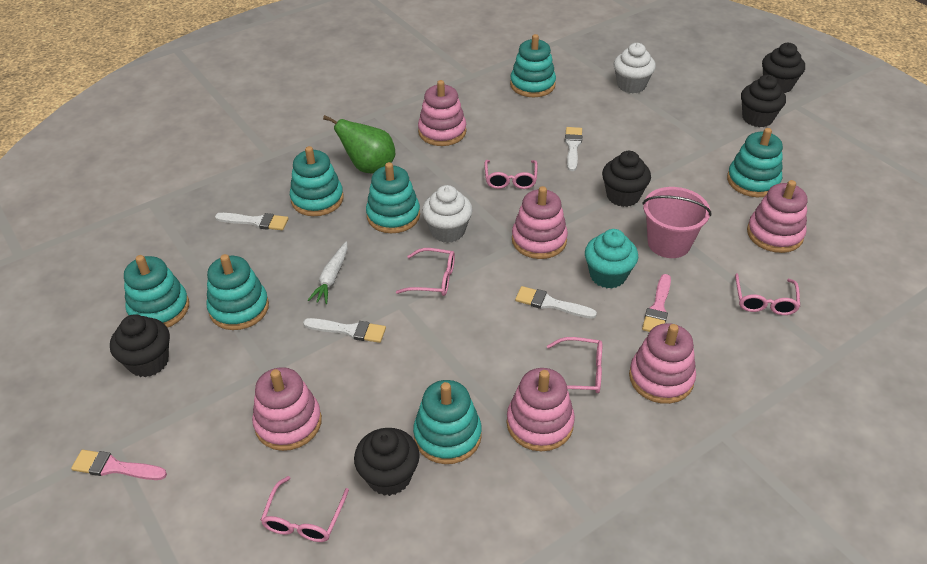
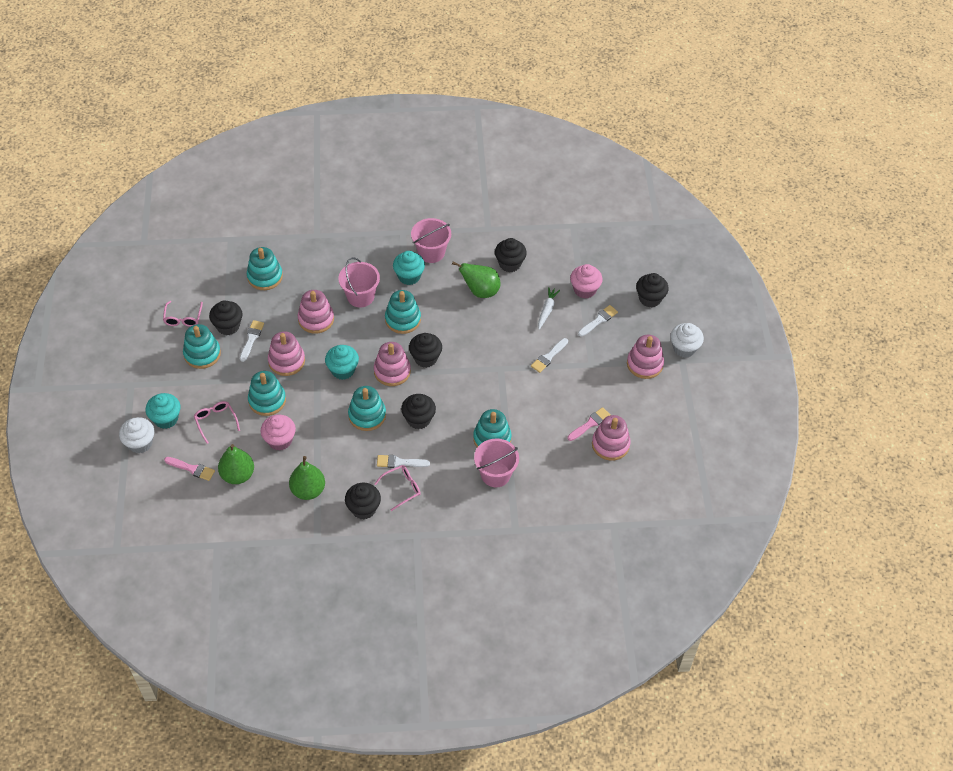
black cupcake: [110,314,170,377] [354,428,420,496] [602,151,651,207] [741,75,786,127] [762,43,805,93] = 5 -> [209,300,243,335] [345,483,381,519] [401,394,436,429] [409,333,442,368] [495,238,527,272] [636,273,669,307] = 6
green pear: [323,115,395,174] = 1 -> [218,444,254,484] [289,456,325,500] [452,262,500,298] = 3
pink bucket: [642,187,711,258] = 1 -> [339,258,380,308] [411,218,451,263] [474,439,519,487] = 3
pink cupcake: none = 0 -> [261,415,296,451] [570,264,603,299] = 2
pink glasses: [261,476,349,542] [396,248,455,296] [485,160,538,189] [547,337,602,393] [735,273,800,315] = 5 -> [163,301,203,327] [194,401,240,444] [375,465,421,511] = 3
pink stacking toy: [252,367,322,451] [418,80,467,146] [507,368,575,451] [512,186,568,259] [629,323,696,404] [747,180,808,253] = 6 -> [268,331,305,376] [298,290,334,334] [374,342,411,386] [592,415,631,461] [627,335,664,379] = 5
turquoise cupcake: [585,229,638,289] = 1 -> [146,393,180,429] [325,345,359,380] [393,251,425,285] = 3
turquoise stacking toy: [124,255,189,328] [206,254,269,330] [290,146,344,216] [366,162,420,233] [413,380,482,464] [510,34,556,97] [727,128,783,197] = 7 -> [183,324,221,369] [247,247,283,290] [248,371,286,416] [348,386,386,431] [385,290,421,334] [473,409,512,448] = 6

